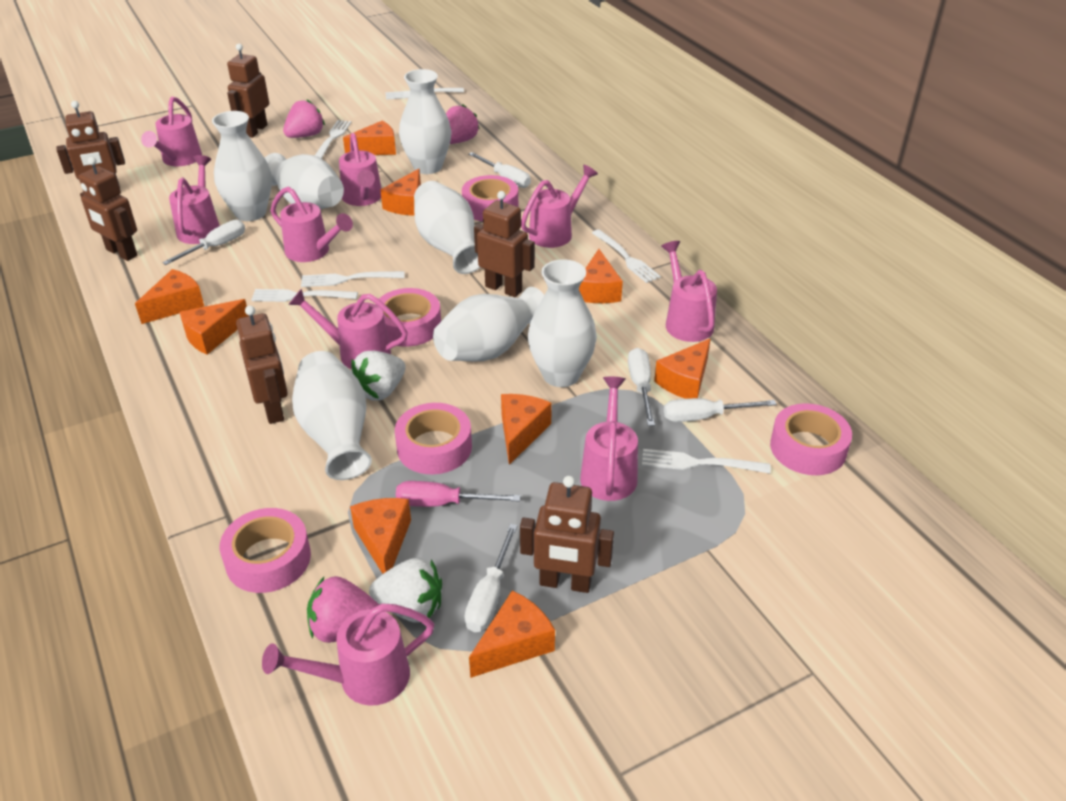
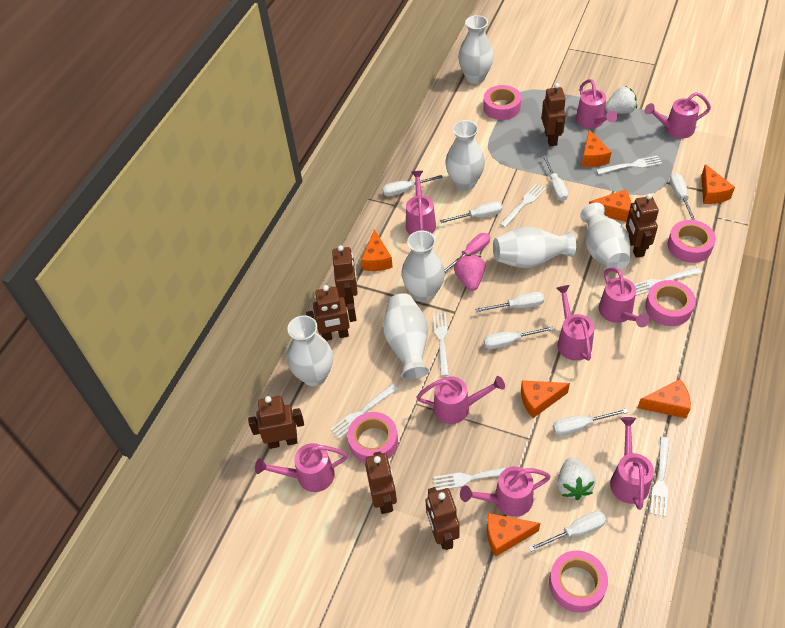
brown robot: [56,101,125,187] [79,157,137,261] [227,44,269,138] [236,305,288,424] [474,191,535,297] [520,476,614,593] = 6 -> [248,396,304,449] [306,285,356,341] [332,245,358,307] [365,452,397,514] [426,487,460,550] [541,83,566,146] [626,194,659,258] = 7
orange cheese: [135,269,204,324] [179,299,249,355] [343,121,396,155] [350,498,411,574] [380,169,421,216] [469,591,555,678] [501,394,552,465] [579,249,623,303] [654,338,711,399] = 9 -> [361,229,393,271] [487,513,540,557] [521,380,570,418] [582,129,611,167] [589,190,631,222] [638,379,691,418] [701,164,735,204] = 7
pink strawberry: [283,99,325,138] [307,576,379,643] [446,104,480,144] = 3 -> [454,254,485,291] = 1
white fork: [251,289,358,302] [301,271,405,287] [315,120,351,159] [385,88,464,100] [592,229,661,283] [642,449,771,474] = 6 -> [330,384,398,439] [433,313,449,376] [434,466,513,491] [500,184,546,227] [596,155,662,175] [634,267,702,296] [650,437,669,517] = 7
white screwdriver: [162,220,245,265] [464,524,518,632] [469,152,531,188] [628,348,655,426] [664,398,777,422] = 5 -> [382,175,443,196] [440,201,502,223] [475,292,544,312] [484,326,554,349] [529,511,606,552] [543,155,568,201] [553,409,628,435] [670,173,696,220] = 8

